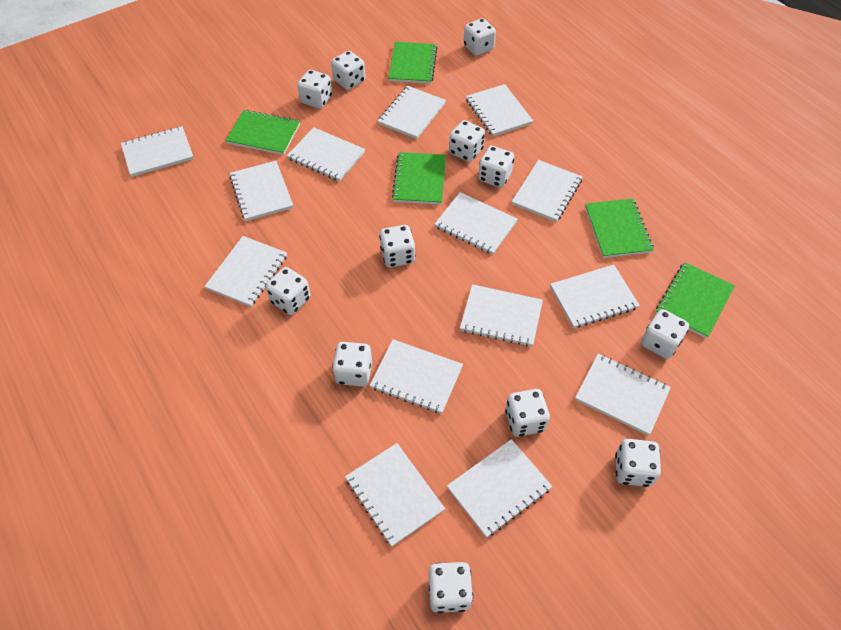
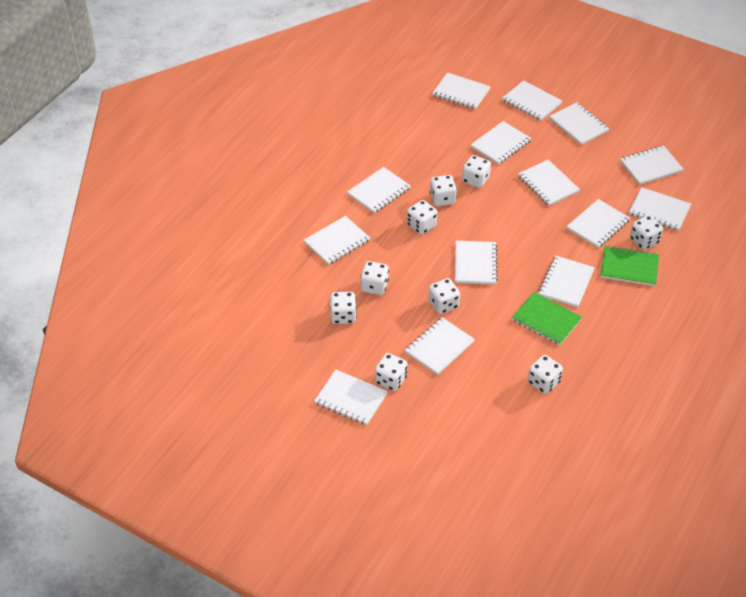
green notebook: [225,110,300,155] [388,42,438,84] [392,152,446,205] [585,198,654,258] [656,262,735,338] = 5 -> [512,292,582,345] [601,246,659,286] = 2
white dice: [266,267,310,315] [297,70,332,108] [331,51,365,90] [332,342,372,387] [379,225,415,267] [429,562,473,613] [449,120,485,162] [464,18,496,56] [478,146,514,188] [505,389,550,437] [615,439,661,487] [641,309,689,359] = 12 -> [330,292,357,324] [360,261,389,295] [375,353,408,391] [407,200,437,235] [428,278,460,314] [430,175,457,206] [462,155,491,188] [528,355,563,394] [630,215,663,250] = 9

